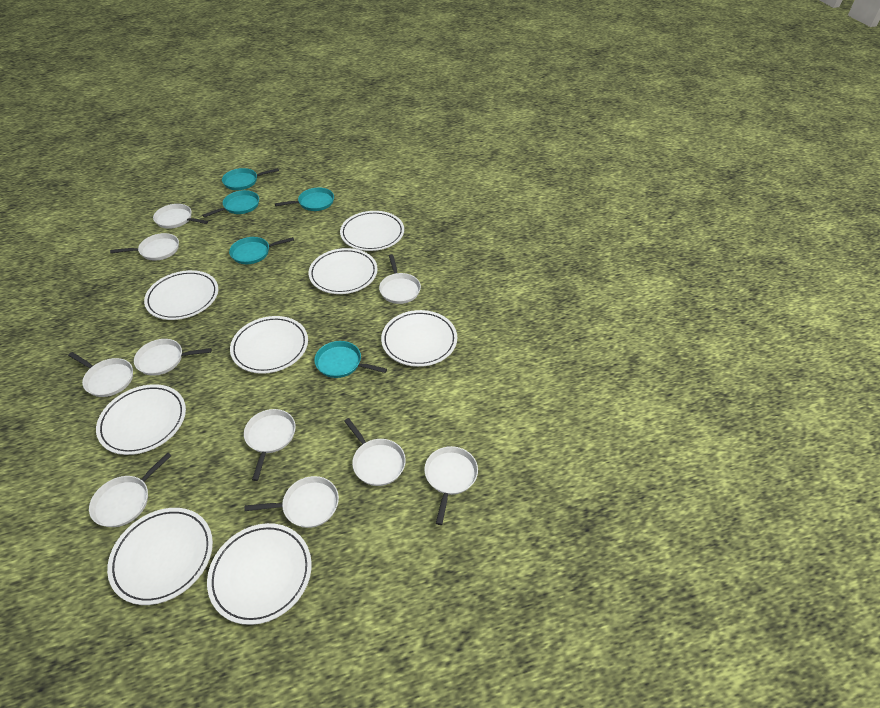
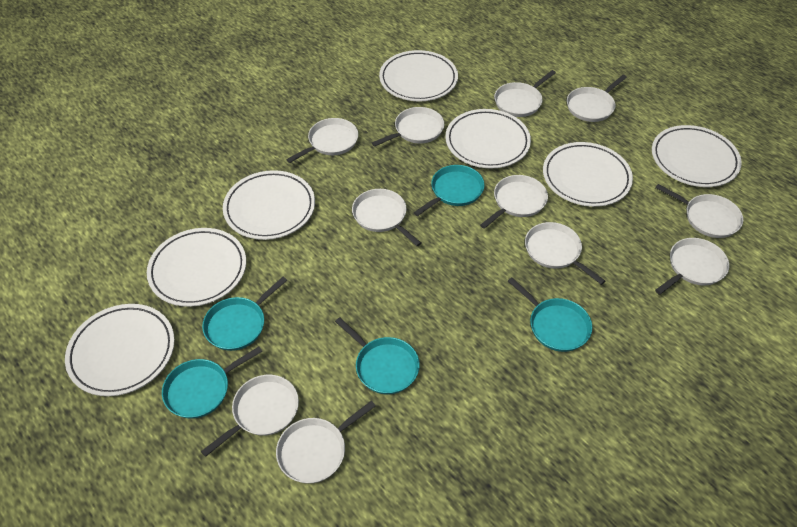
white pan: [68,352,133,397] [89,452,172,527] [110,233,179,261] [134,339,212,376] [153,204,208,229] [244,409,296,481] [244,476,339,528] [344,418,406,486] [379,254,421,304] [424,446,478,525] = 10 -> [201,375,299,457] [276,401,375,484] [286,118,358,163] [352,189,421,246] [372,107,444,147] [480,175,548,229] [494,70,556,117] [525,222,605,285] [567,75,627,122] [655,238,729,294] [656,184,743,238] = 11
white plate: [96,384,186,455] [107,508,213,605] [144,270,218,320] [207,523,312,625] [230,316,308,374] [309,248,378,294] [340,211,404,251] [381,310,457,367] = 8 -> [65,304,175,396] [147,228,246,307] [223,170,315,240] [379,50,458,101] [445,109,531,168] [543,142,633,207] [652,125,742,187] = 7

